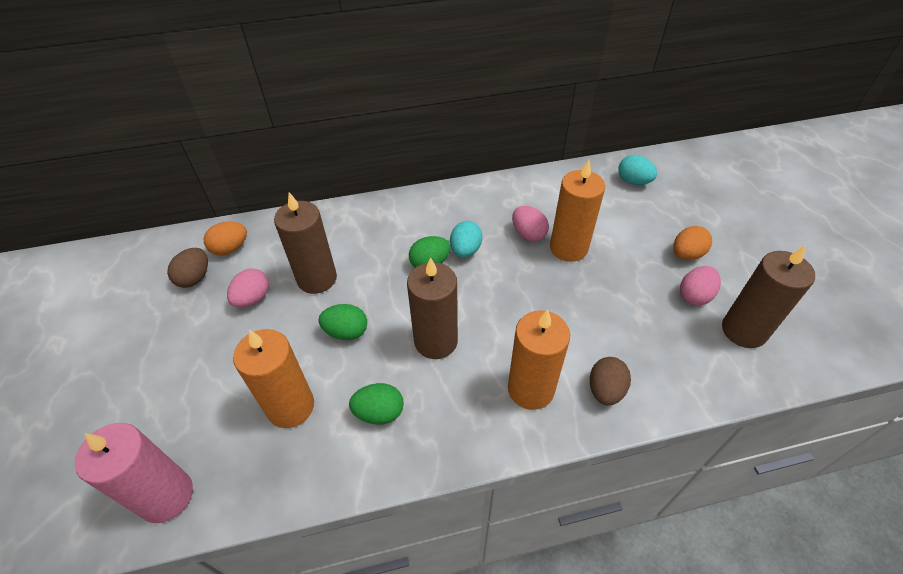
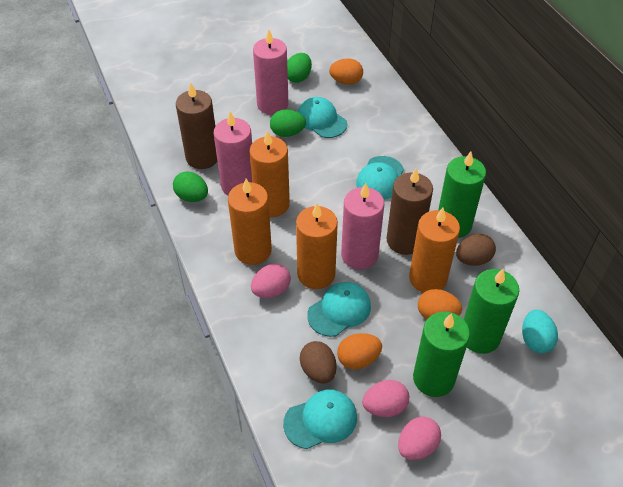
brown candle: [274,192,337,294] [407,257,458,359] [722,245,815,348] = 3 -> [176,82,217,169] [387,168,433,255] = 2
green candle: none = 0 -> [413,312,470,397] [438,152,486,238] [464,269,519,354] = 3
orange candle: [233,329,314,428] [508,310,570,410] [550,160,605,262] = 3 -> [228,179,272,265] [250,130,290,217] [296,203,338,289] [409,208,460,293] = 4
orange egg: [204,221,247,256] [673,226,712,260] = 2 -> [329,58,363,85] [337,333,382,369] [418,289,462,319] = 3
pink candle: [75,423,193,523] = 1 -> [214,112,252,196] [253,29,289,115] [341,183,384,270] = 3
turquoise cap: none = 0 -> [283,389,357,449] [298,97,347,138] [307,282,371,337] [356,156,404,200] = 4
turquoise egg: [450,221,482,258] [618,155,657,185] = 2 -> [522,310,558,353] = 1

